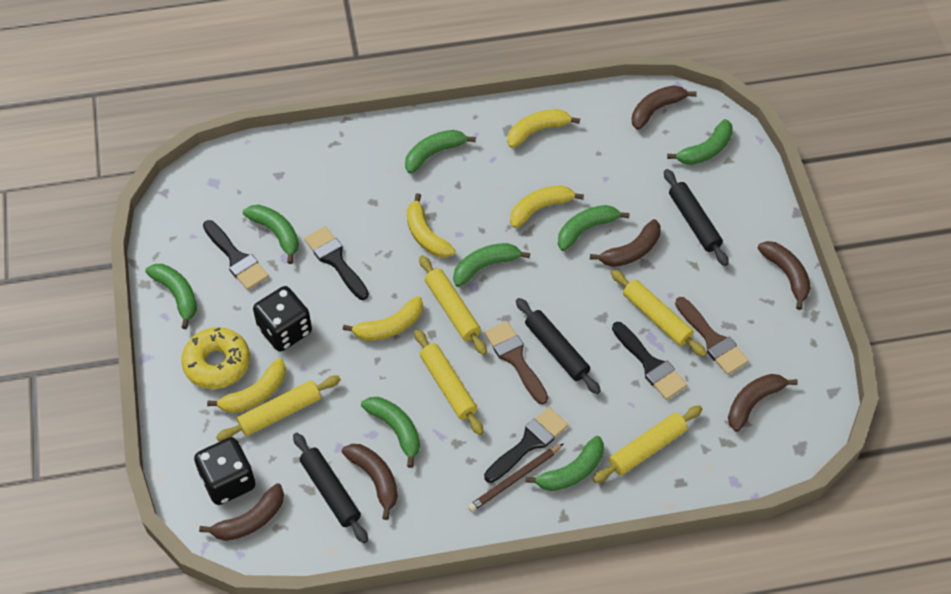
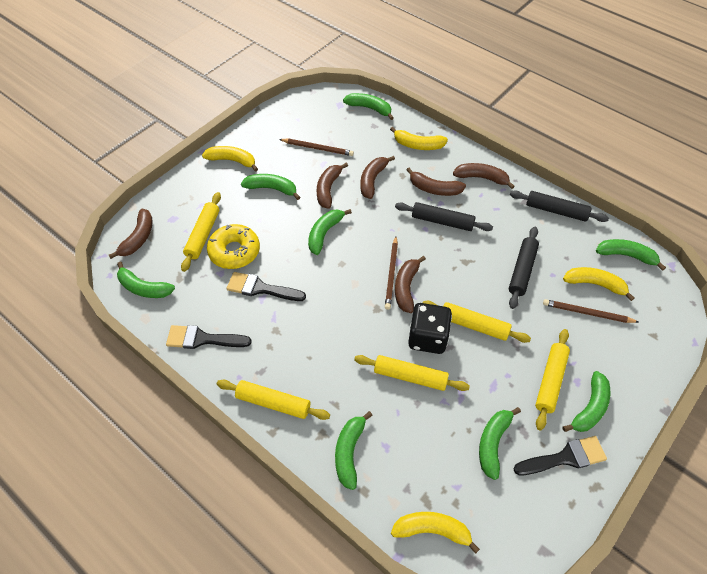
black brush: [203,220,269,290] [304,226,369,300] [484,407,568,483] [612,322,687,400] = 4 -> [166,325,252,349] [226,272,306,301] [514,436,607,475] = 3
black dice: [194,437,255,505] [253,286,312,352] = 2 -> [408,303,452,354] = 1
brown brush: [484,321,548,404] [675,297,749,375] = 2 -> none = 0
brown pencil: [468,443,564,512] = 1 -> [279,139,354,156] [385,237,398,310] [543,299,639,323] = 3
yellow banana: [207,358,286,413] [343,296,423,341] [407,193,456,258] [507,109,580,148] [510,185,584,228] = 5 -> [202,146,258,172] [390,127,448,150] [391,512,480,554] [563,267,635,301] = 4

